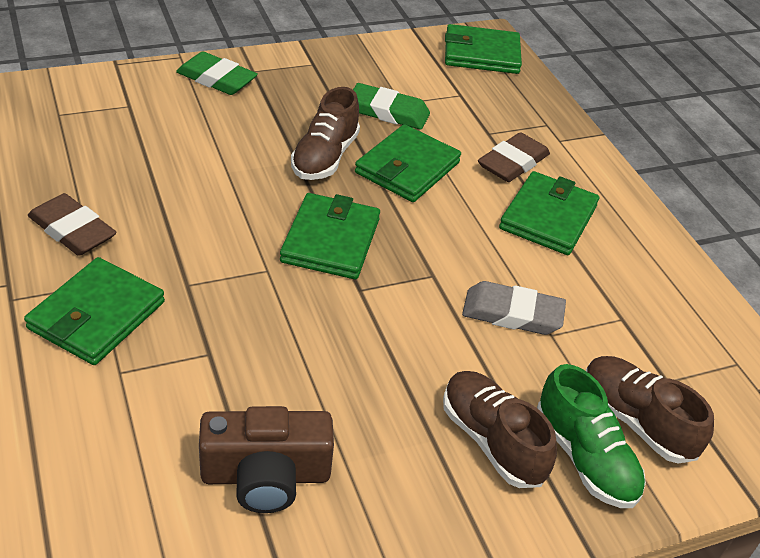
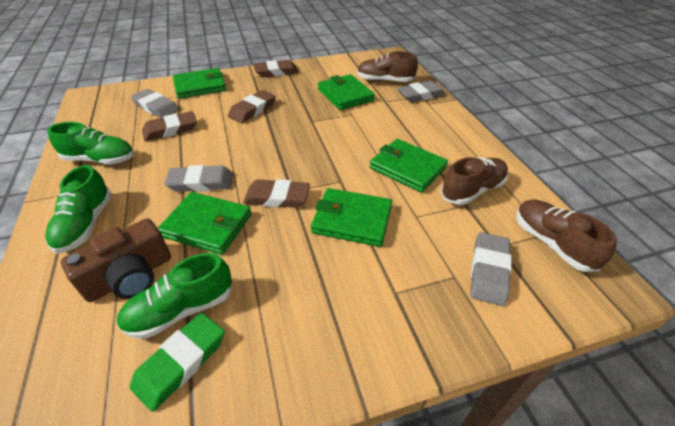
brown eraser: [28,193,117,256] [478,132,550,182] = 2 -> [142,111,197,141] [228,90,276,123] [243,179,310,208] [253,60,299,77] = 4
green eraser: [176,52,258,95] [353,83,430,130] = 2 -> [130,312,225,412] = 1
green shoe: [537,364,646,508] = 1 -> [45,165,112,254] [47,122,134,164] [117,253,232,339] = 3
grey eraser: [462,281,566,335] = 1 -> [131,89,179,118] [164,165,233,192] [397,81,445,102] [470,232,512,306] = 4

